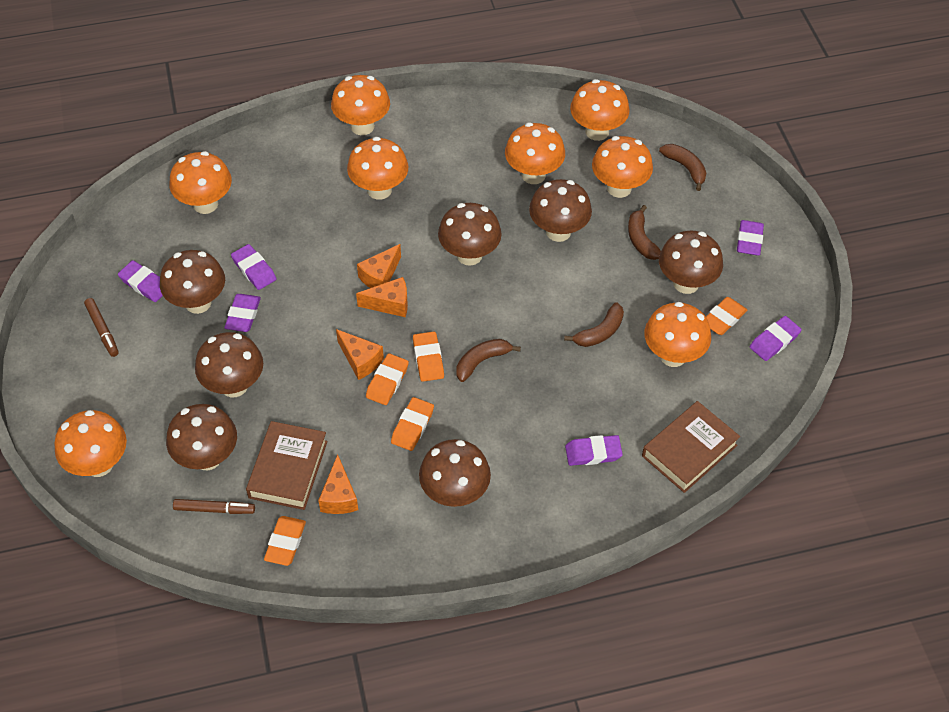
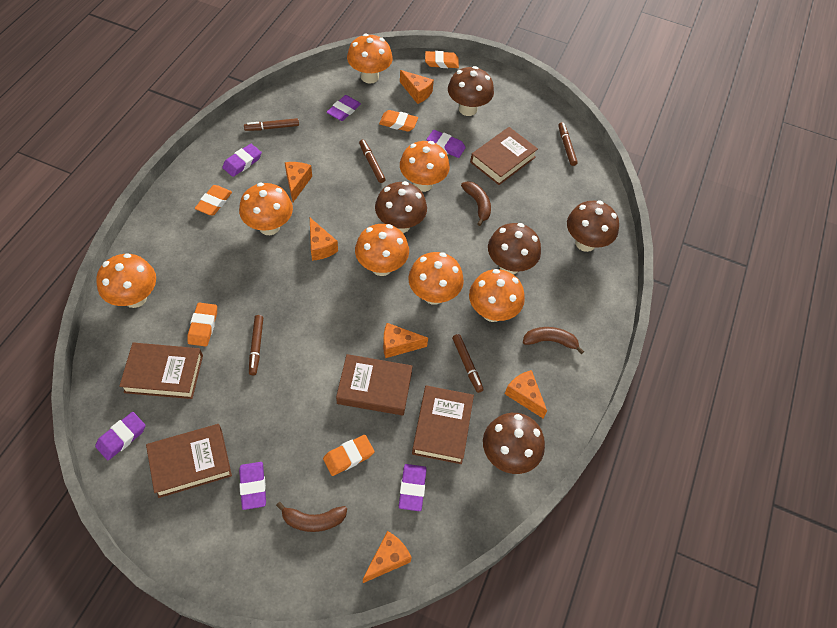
brown banana: [457,339,521,382] [564,302,624,347] [628,205,661,260] [659,144,706,191] = 4 -> [276,502,347,532] [461,181,491,226] [523,327,584,354] = 3
brown book: [246,421,327,510] [642,401,740,493] = 2 -> [119,343,203,399] [146,424,232,498] [336,354,413,416] [412,385,474,464] [470,127,538,185] = 5
brown marker: [84,298,119,357] [173,499,255,514] = 2 -> [244,118,299,131] [249,315,263,375] [359,139,386,183] [452,334,484,393] [558,122,578,166] = 5
brown mushroom: [160,250,225,314] [166,404,237,470] [195,332,263,397] [419,439,491,507] [438,203,502,266] [529,179,592,242] [659,231,723,294] = 7 -> [375,181,427,233] [448,66,494,116] [483,413,545,474] [488,223,541,274] [567,201,619,252] = 5
orange cheese: [318,454,358,514] [336,329,384,380] [356,277,408,317] [357,244,401,288] = 4 -> [285,162,312,202] [310,218,338,261] [363,531,412,583] [383,323,428,358] [400,70,434,104] [505,370,547,418] = 6
orange mushroom: [54,410,127,477] [169,151,232,214] [331,75,390,135] [347,137,408,200] [505,123,565,184] [570,79,630,141] [592,136,653,198] [644,302,711,367] = 8 -> [96,253,156,308] [239,183,293,235] [347,34,393,84] [355,224,409,276] [400,141,450,192] [408,252,464,305] [469,269,525,322] = 7

